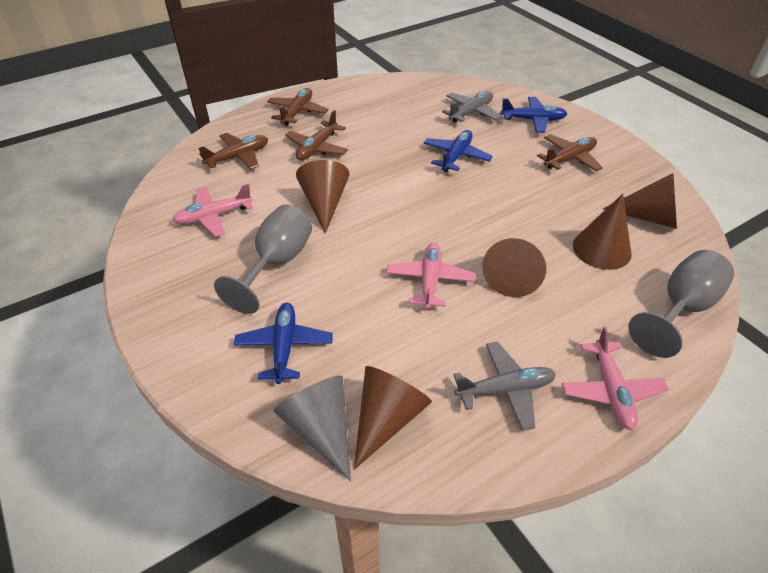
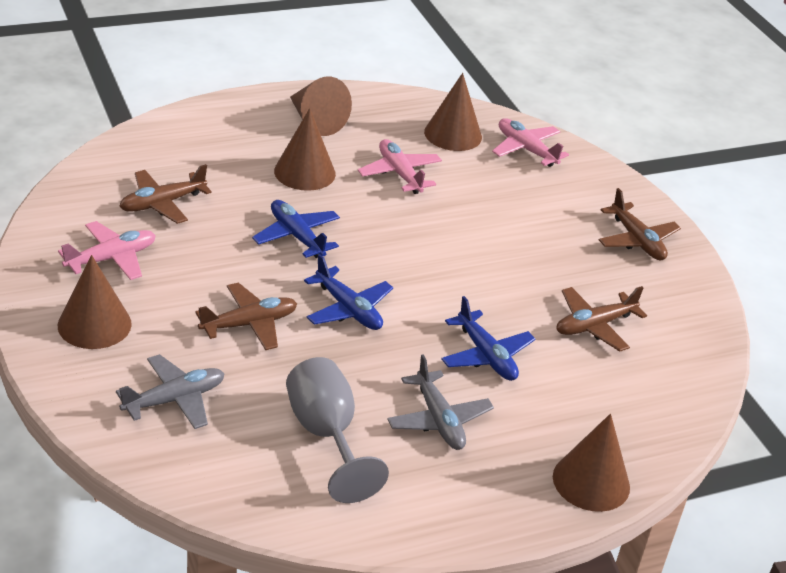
grey cone: [274,375,351,481] = 1 -> none = 0
grey goblet: [214,205,312,314] [628,250,734,358] = 2 -> [286,357,389,503] = 1

